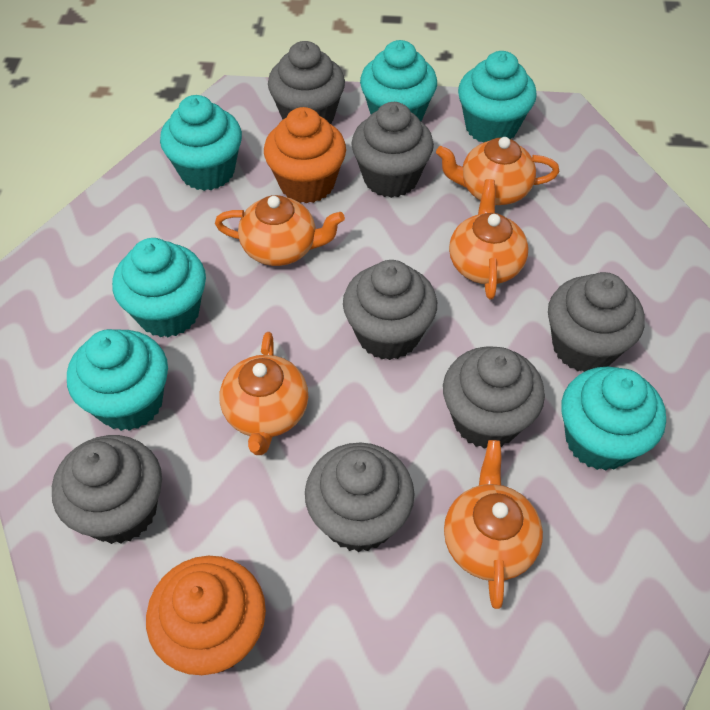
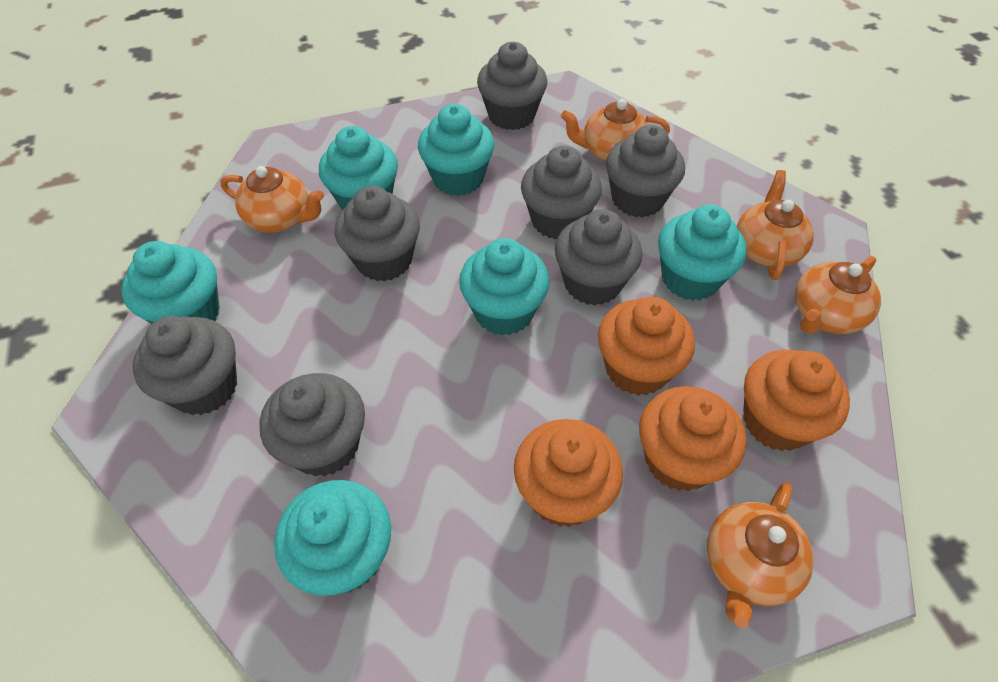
orange cupcake: [146,556,266,675] [264,107,346,203] = 2 -> [514,419,623,527] [598,297,695,396] [639,386,746,491] [743,350,850,451] = 4

